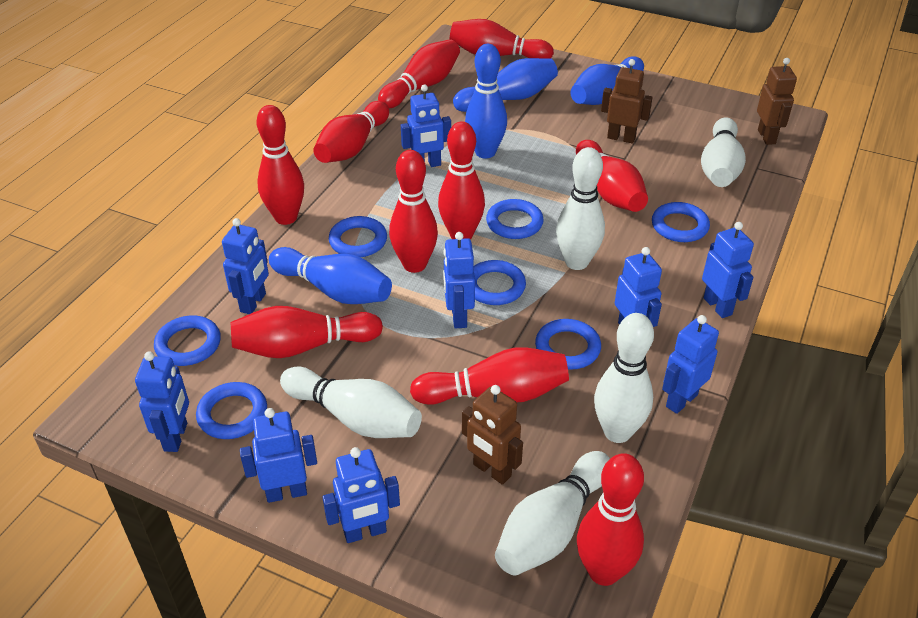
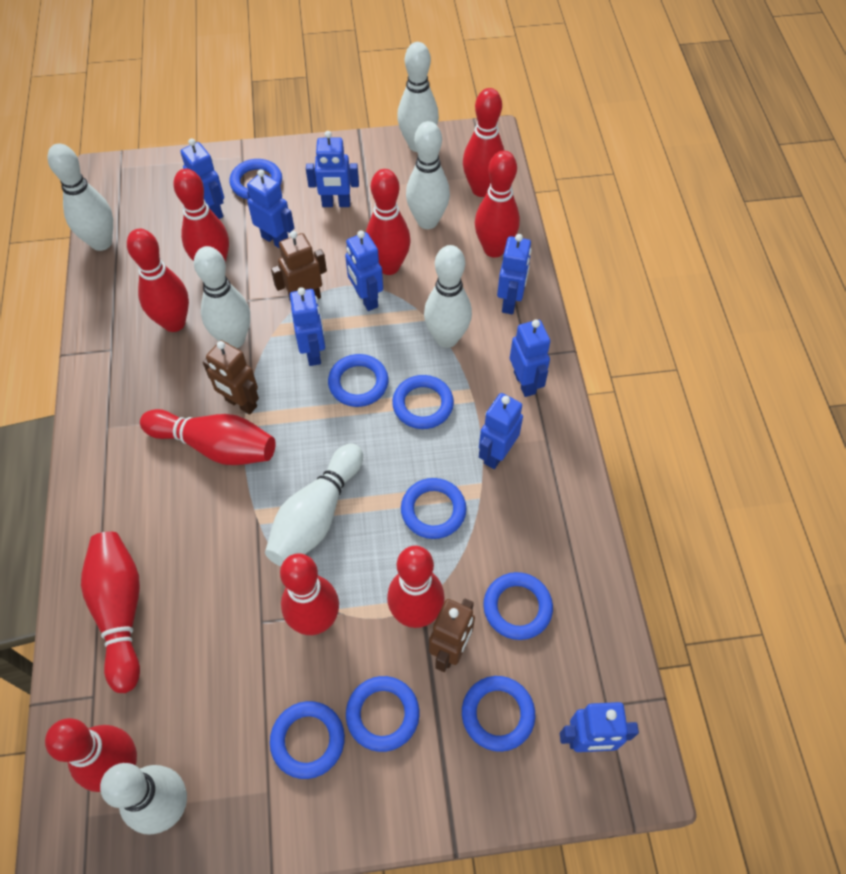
blue bowling pin: [269,247,392,304] [453,58,558,112] [465,44,507,159] [570,56,644,105] = 4 -> none = 0
blue ring: [154,316,221,366] [196,382,267,439] [329,216,387,257] [474,260,526,305] [486,199,544,239] [535,319,601,370] [652,202,710,242] = 7 -> [230,159,282,199] [270,701,345,779] [328,354,388,407] [346,676,419,752] [392,375,454,429] [401,478,466,539] [462,676,535,752] [483,572,553,640] = 8
white bowling pin: [280,367,422,438] [495,451,610,575] [556,147,605,270] [594,313,654,443] [701,117,746,187] = 5 -> [47,144,113,251] [100,763,187,835] [194,246,250,348] [265,443,363,567] [397,42,439,152] [406,121,450,229] [424,245,472,348] = 7

